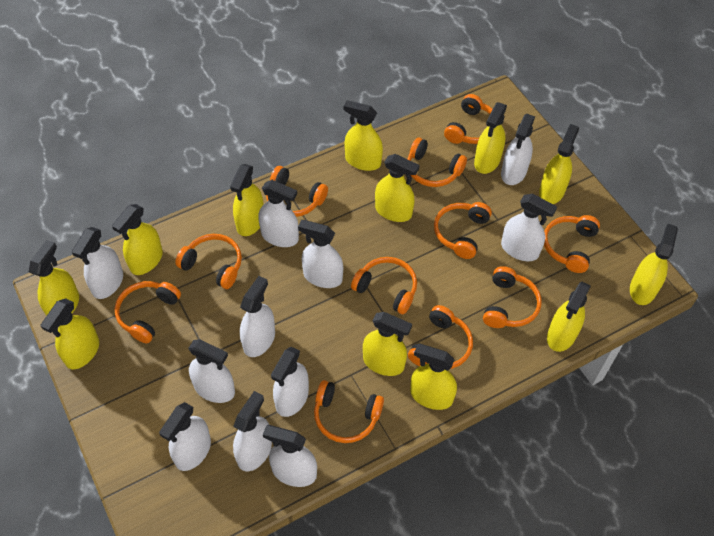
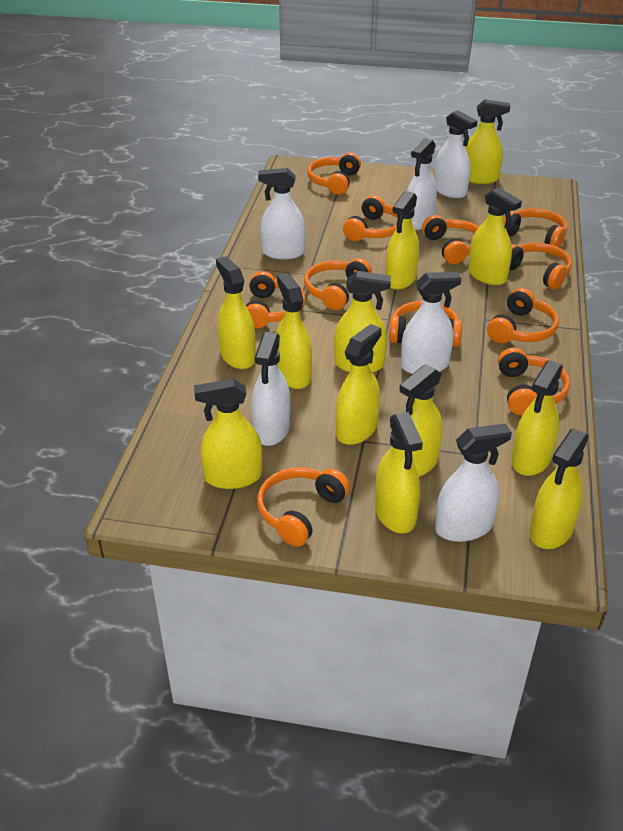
white spray bottle: [72,227,123,299] [159,402,211,471] [189,339,235,403] [233,391,272,471] [240,276,275,357] [258,180,299,247] [263,425,317,487] [271,347,309,417] [298,220,343,288] [501,114,535,185] [501,193,557,261] = 11 -> [251,332,290,446] [258,168,305,259] [401,272,461,374] [407,138,437,230] [434,110,477,198] [435,423,512,542] = 6

